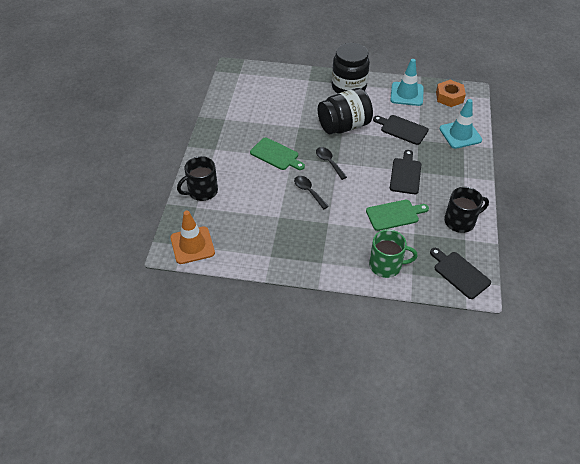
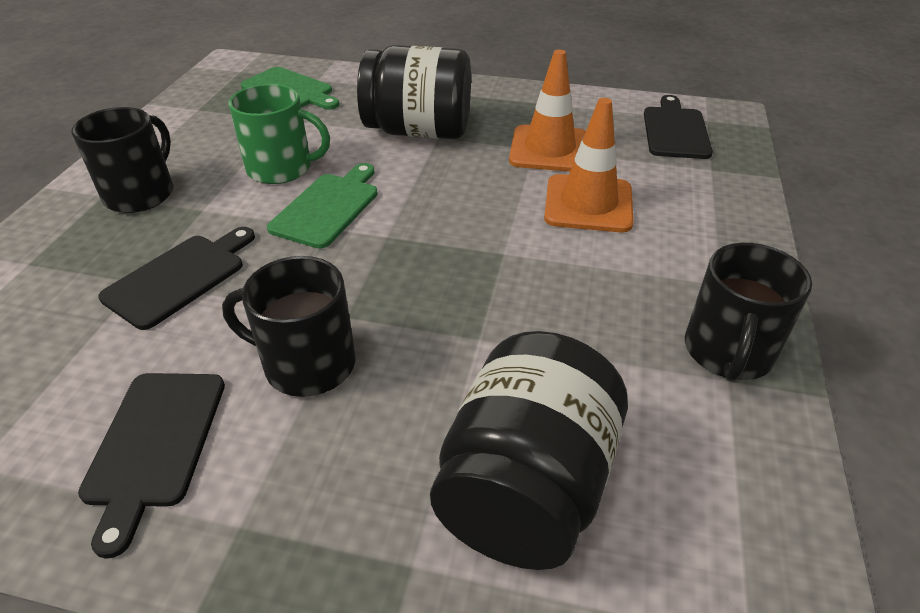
black mug: [177,156,218,201] [444,187,489,233] = 2 -> [72,107,173,213] [222,256,355,397] [685,243,812,382] = 3
black spoon: [294,176,329,209] [316,147,347,180] = 2 -> none = 0
orange nut: [436,80,466,107] = 1 -> none = 0
orange traffic cone: [171,210,215,264] = 1 -> [509,50,586,172] [544,98,634,232] = 2
turquoise traffic cone: [390,59,424,106] [440,99,482,149] = 2 -> none = 0

